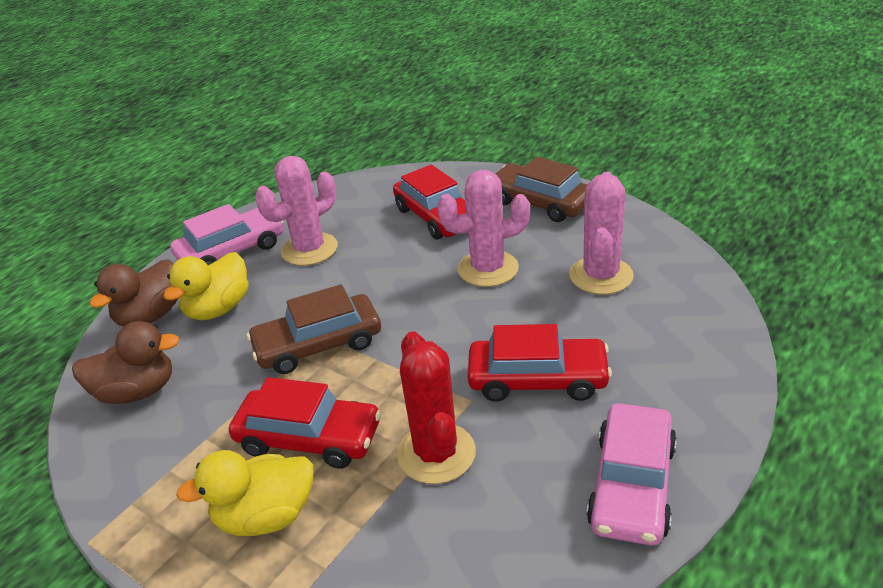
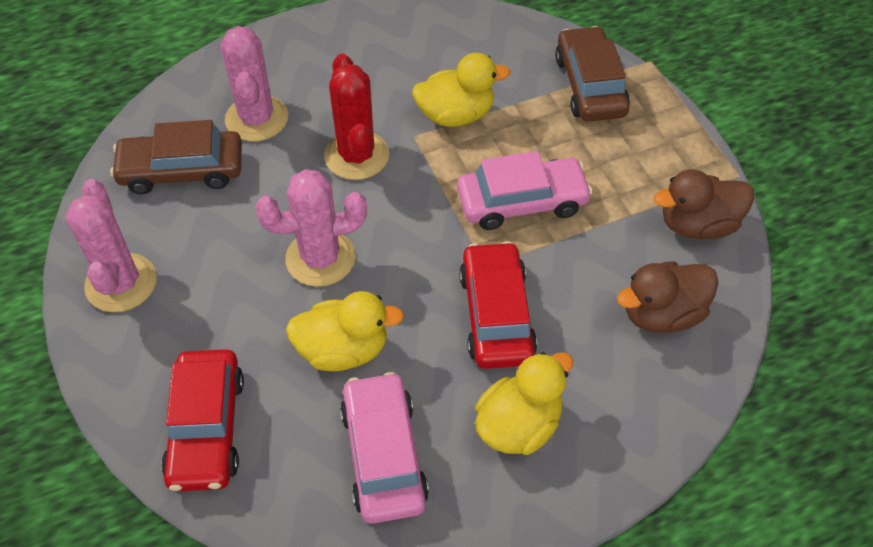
red car: [229,377,381,469] [393,165,466,239] [467,324,612,402] = 3 -> [161,349,244,492] [459,241,537,369] = 2
yellow duck: [163,252,249,320] [176,450,314,536] = 2 -> [286,291,404,371] [412,53,510,127] [475,352,573,455] = 3

